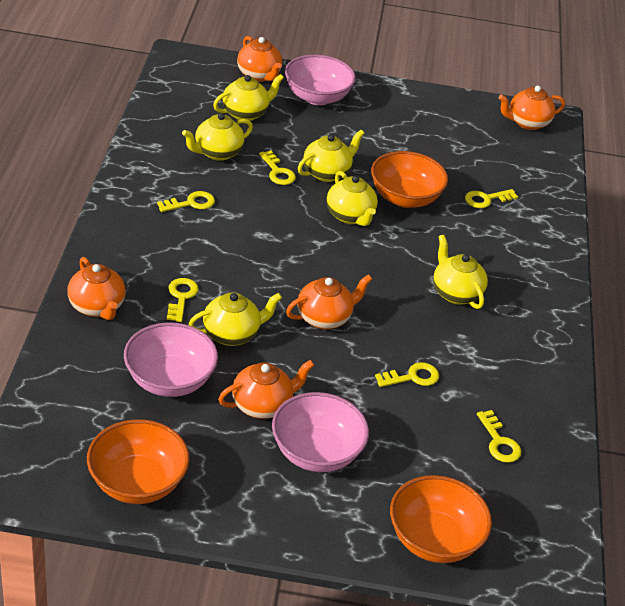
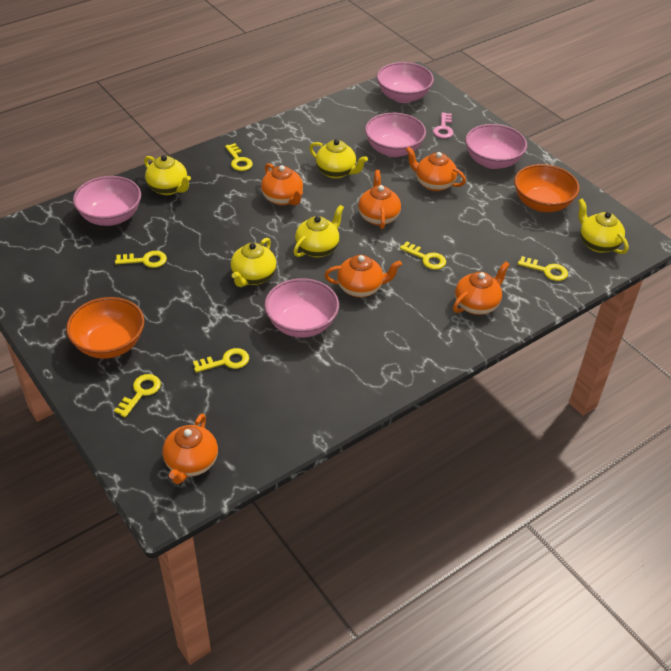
orange bowl: [87,419,189,504] [371,151,448,208] [390,475,492,563] = 3 -> [66,297,144,359] [514,164,579,212] = 2
orange teapot: [67,257,126,320] [218,360,314,419] [237,36,282,82] [286,274,372,329] [499,86,565,130] = 5 -> [163,414,218,484] [261,163,303,205] [324,255,402,297] [358,170,401,229] [406,147,466,191] [453,262,510,315] = 6
pink bowl: [124,322,218,397] [272,392,369,472] [285,54,356,105] = 3 -> [73,176,141,226] [264,278,339,338] [365,113,426,157] [377,62,434,103] [465,124,527,169] = 5
pink key: none = 0 -> [433,112,453,138] = 1
yellow teapot: [182,113,253,161] [189,292,282,346] [213,74,284,121] [298,130,364,182] [326,171,378,226] [433,235,488,309] = 6 -> [144,155,191,195] [230,238,277,287] [293,205,344,258] [309,139,368,179] [578,198,629,254] = 5

